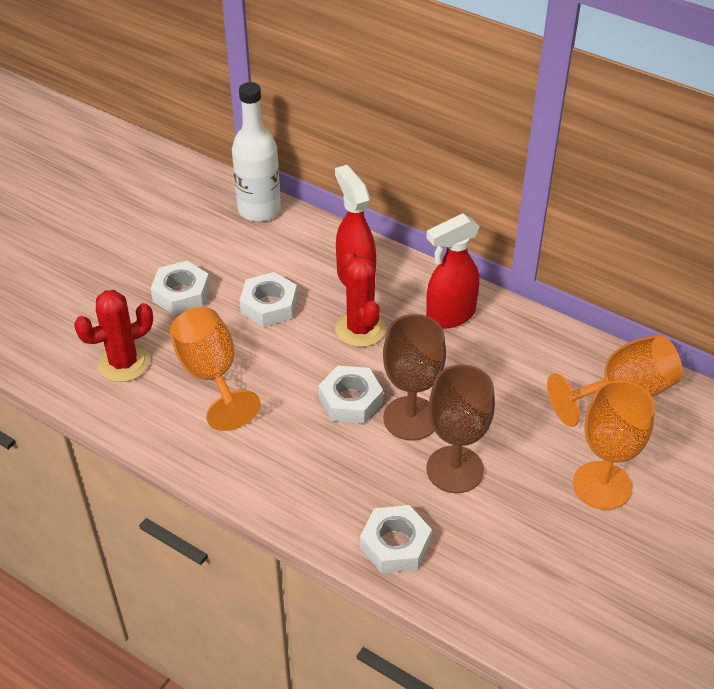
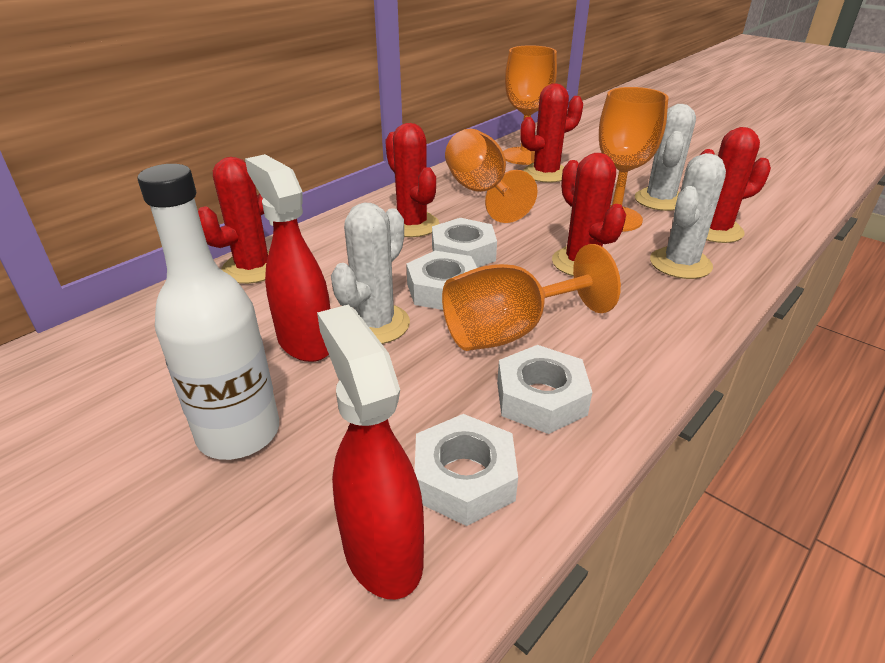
brown goblet: [383,314,446,440] [426,364,495,493] = 2 -> none = 0
orange goblet: [170,307,261,431] [547,334,682,427] [573,380,655,510] = 3 -> [442,244,621,351] [445,129,538,223] [503,45,557,165] [599,87,669,232] = 4
red cactus: [74,290,153,382] [335,250,386,347] = 2 -> [198,157,269,284] [385,123,439,237] [520,83,583,183] [552,153,626,276] [700,127,771,243] = 5
white cactus: none = 0 -> [331,202,410,344] [635,104,696,211] [650,153,726,279] = 3

